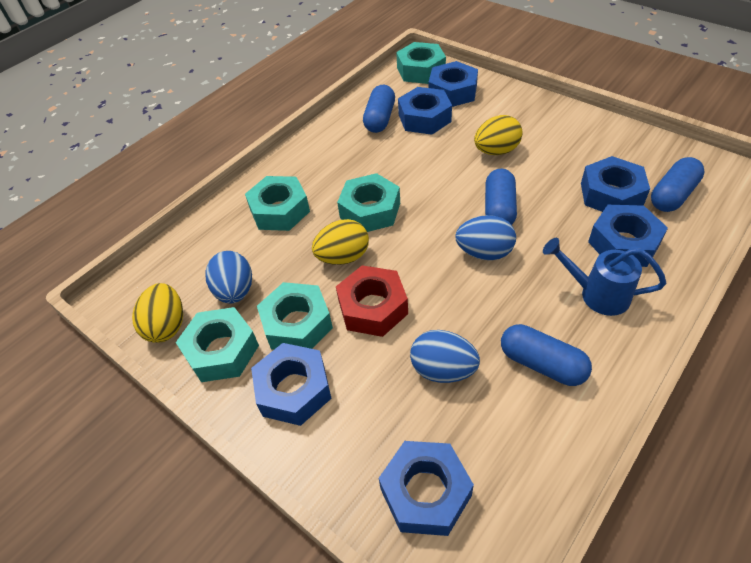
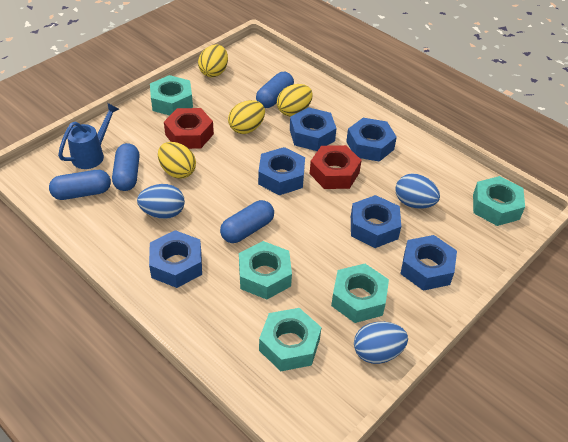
red nut: [336,265,408,337] = 1 -> [164,108,214,149] [310,145,362,189] = 2
yellow egg: [132,283,183,343] [312,219,369,265] [474,115,522,155] = 3 -> [158,142,196,179] [198,44,228,77] [228,100,265,134] [277,84,313,116] = 4

